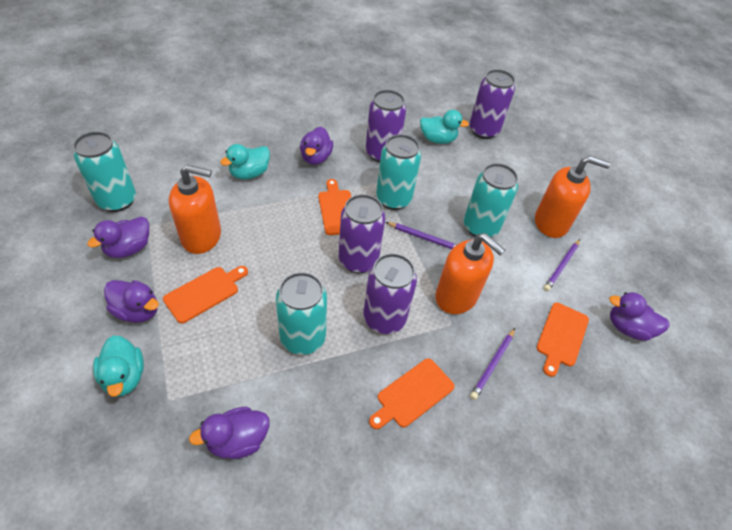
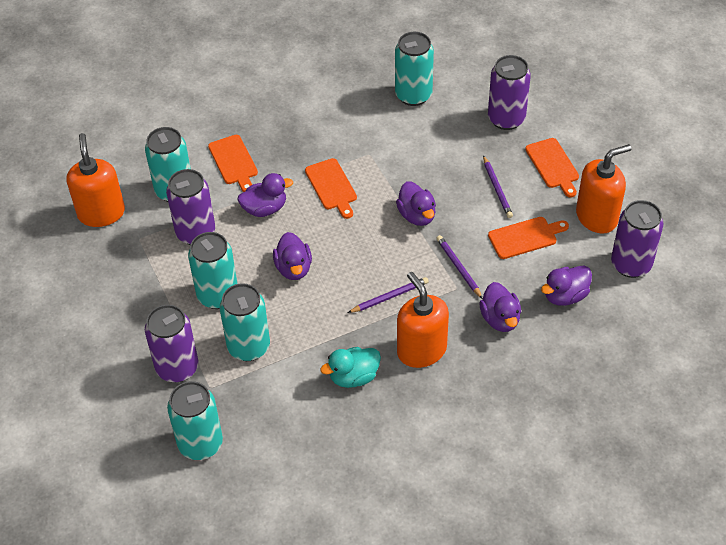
turquoise can: [73,132,136,212] [276,272,327,355] [376,134,421,210] [464,163,518,237] = 4 -> [145,127,191,202] [167,381,223,460] [188,232,237,309] [220,283,270,361] [395,32,434,106] = 5
turquoise duck: [93,335,144,397] [220,144,270,179] [420,110,469,144] = 3 -> [320,347,381,388] = 1

